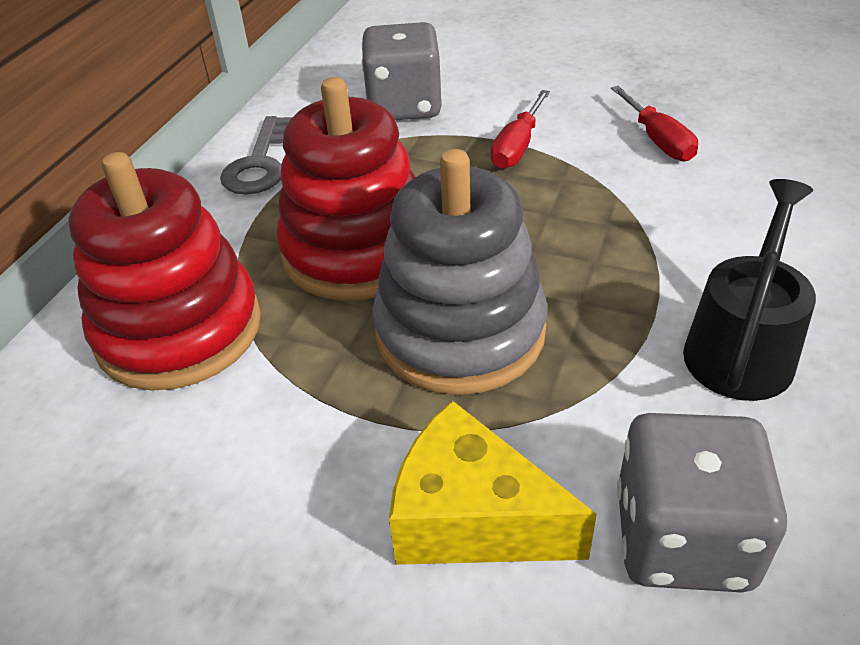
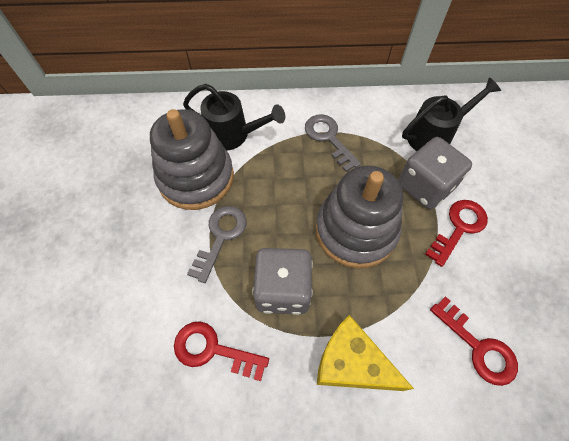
black watering can: [683,179,816,401] = 1 -> [183,84,285,150] [402,77,501,151] = 2
grey key: [220,116,292,195] = 1 -> [187,206,246,283] [305,114,361,172] = 2
grey stacking toy: [372,149,547,395] = 1 -> [150,109,234,210] [316,165,403,268] = 2
red key: none = 0 -> [174,321,269,381] [425,200,488,267] [430,296,518,386] = 3
red screwdriver: [491,90,550,169] [611,86,698,162] = 2 -> none = 0
red stacking toy: [68,152,261,391] [277,77,415,301] = 2 -> none = 0

